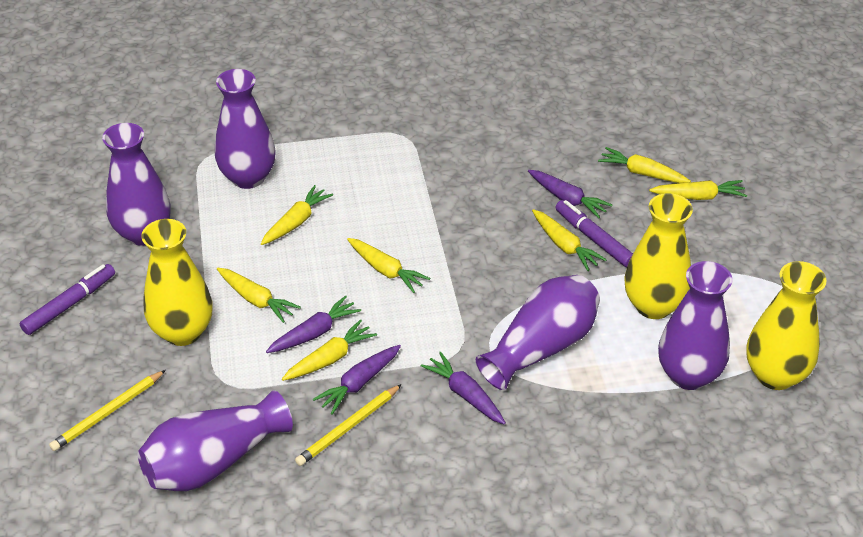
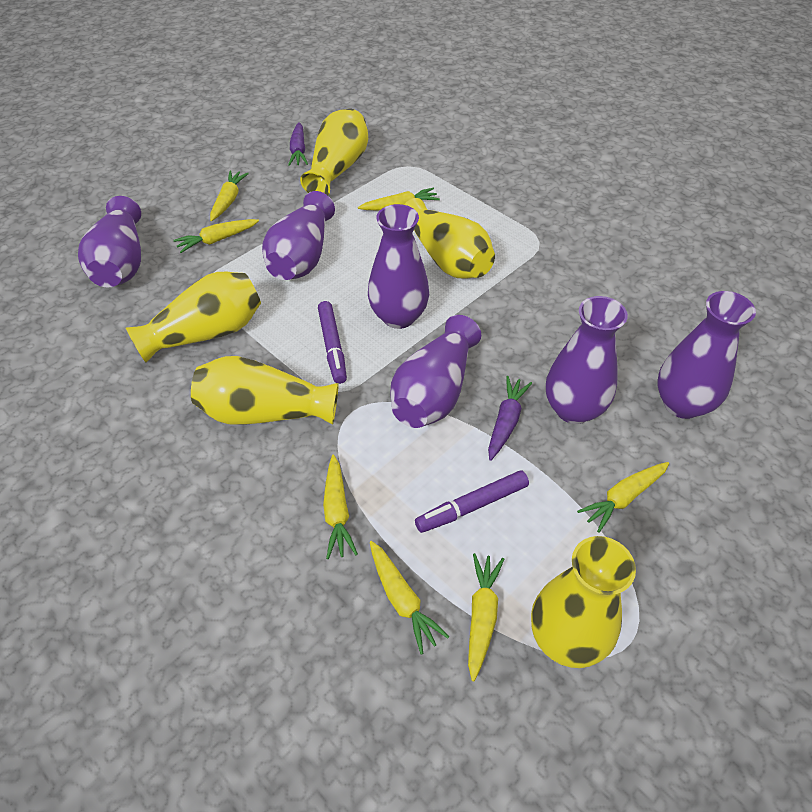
purple carrot: [266,295,361,353] [313,345,401,415] [421,352,506,424] [528,170,612,218] = 4 -> [288,122,308,166] [488,376,532,461] = 2
purple vase: [102,123,171,246] [138,390,293,491] [215,69,276,189] [476,275,600,390] [658,261,733,390] = 5 -> [78,196,141,288] [262,191,335,280] [368,204,429,329] [390,315,481,428] [546,296,628,424] [657,291,756,419] = 6
yellow pencil: [49,370,166,451] [295,384,402,466] = 2 -> none = 0
yellow vase: [141,219,213,346] [624,193,693,319] [746,261,827,390] = 3 -> [126,272,261,363] [191,356,339,425] [300,108,368,195] [404,198,495,279] [531,536,636,668] = 5

